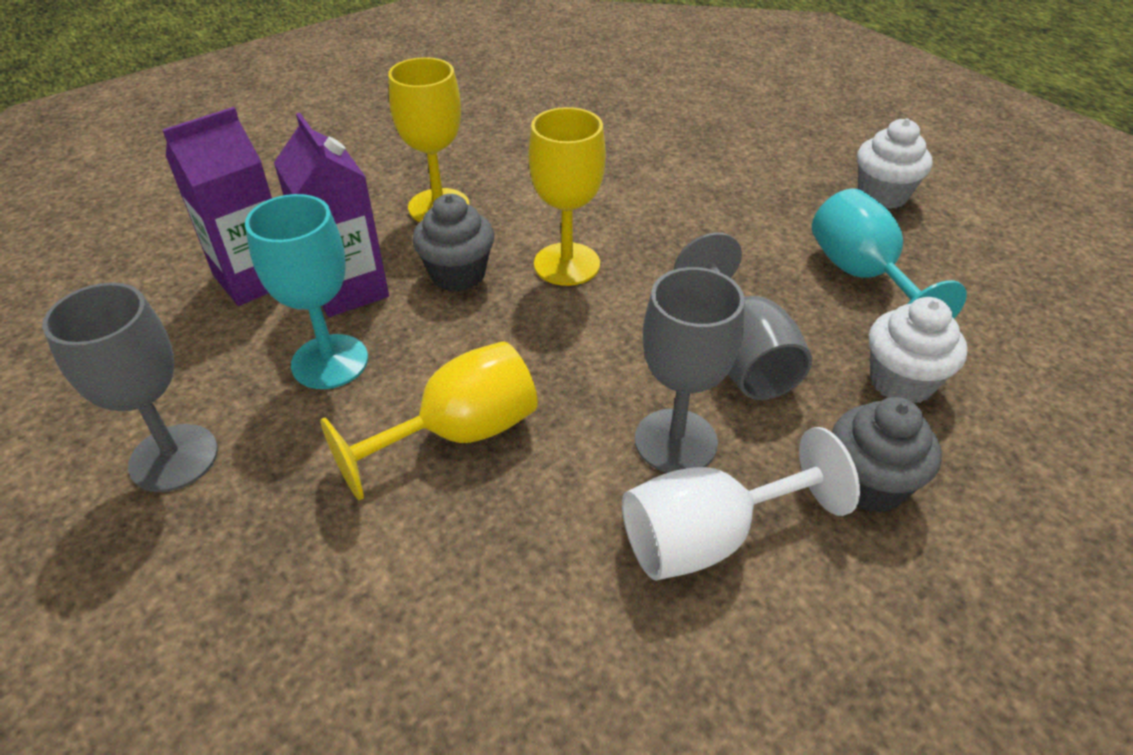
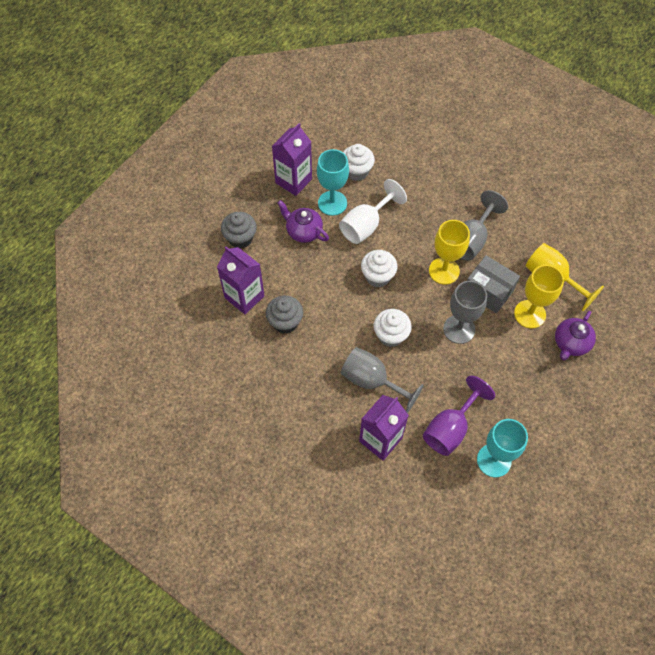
grey box: none = 0 -> [467,255,520,313] = 1
purple carton: [162,107,272,306] [274,113,389,317] = 2 -> [217,247,265,315] [272,123,312,196] [359,395,409,461] = 3
purple goblet: none = 0 -> [423,376,495,456] = 1
purple teapot: none = 0 -> [277,200,329,243] [555,311,596,360] = 2
white cupcake: [857,118,933,209] [869,297,968,403] = 2 -> [343,144,375,181] [361,250,397,287] [374,309,412,347] = 3

